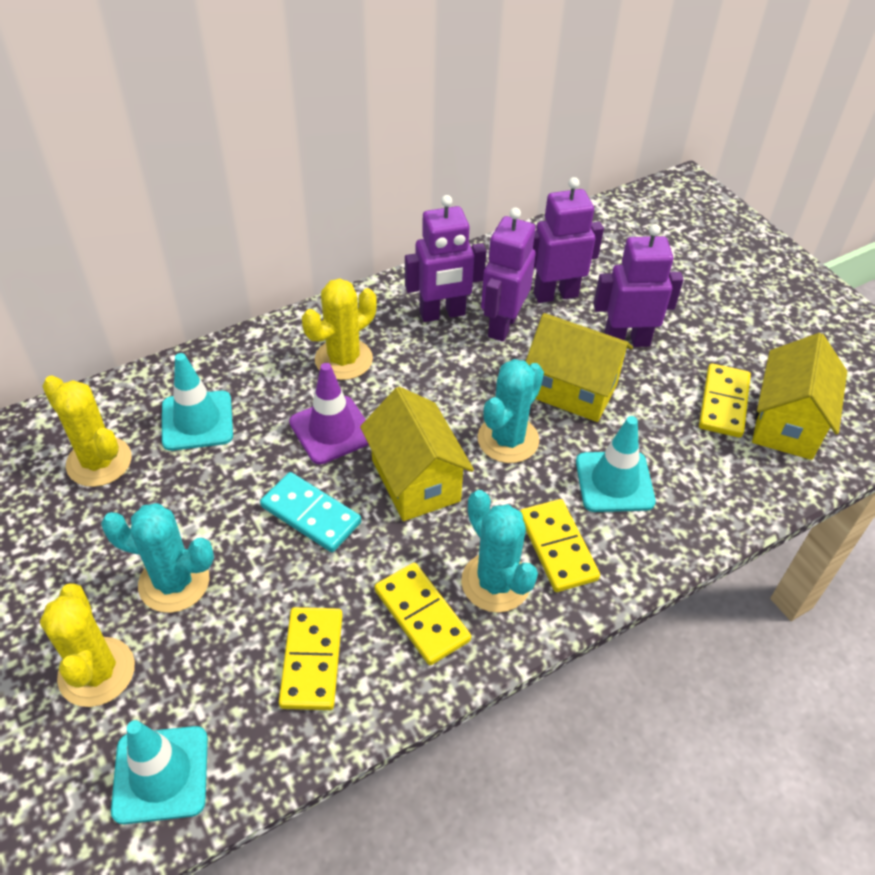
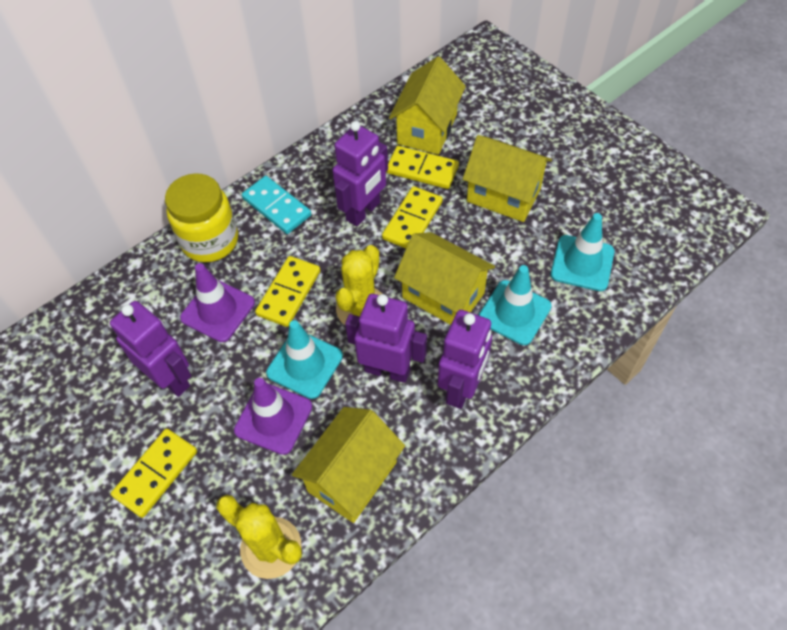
purple traffic cone: [289,363,369,464] = 1 -> [180,263,255,342] [234,378,312,455] = 2
turquoise cactus: [101,503,214,613] [461,490,538,613] [478,359,544,463] = 3 -> none = 0
yellow cactus: [40,583,135,707] [42,375,131,487] [302,278,377,380] = 3 -> [216,495,302,579] [336,245,382,325] = 2
yellow house: [360,387,474,521] [526,313,633,422] [752,333,847,460] = 3 -> [292,407,405,523] [389,57,466,155] [394,232,495,325] [463,135,552,222] = 4
yellow jar: none = 0 -> [165,173,238,262] = 1

